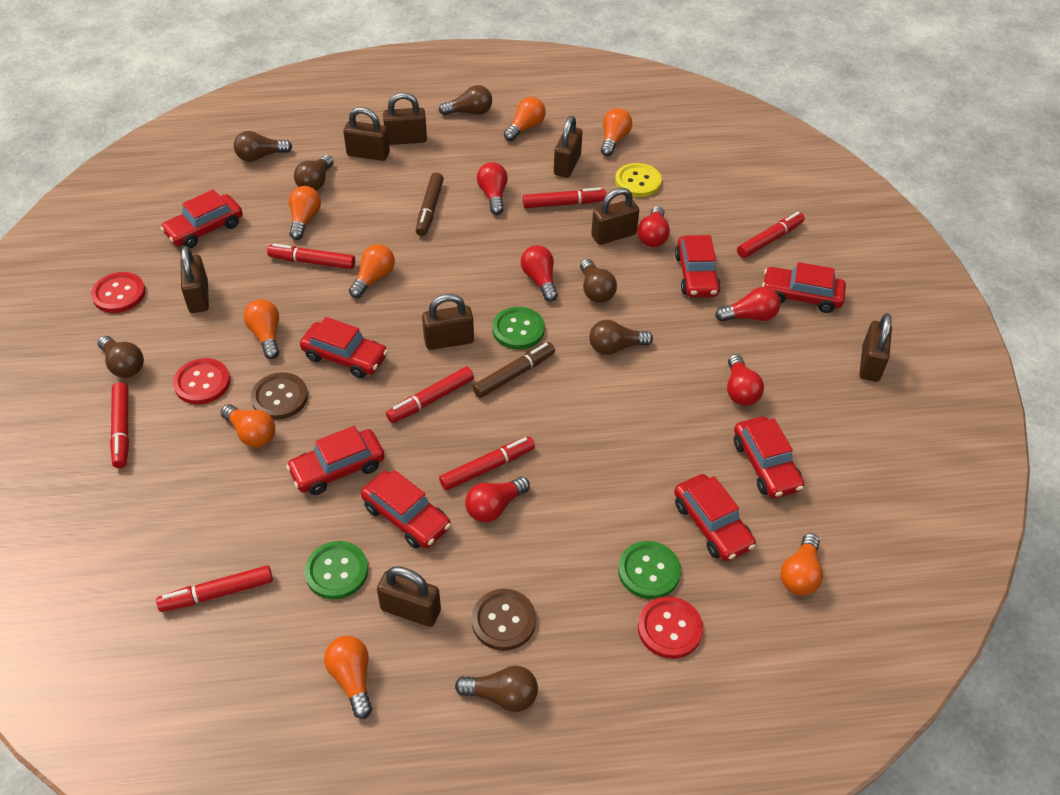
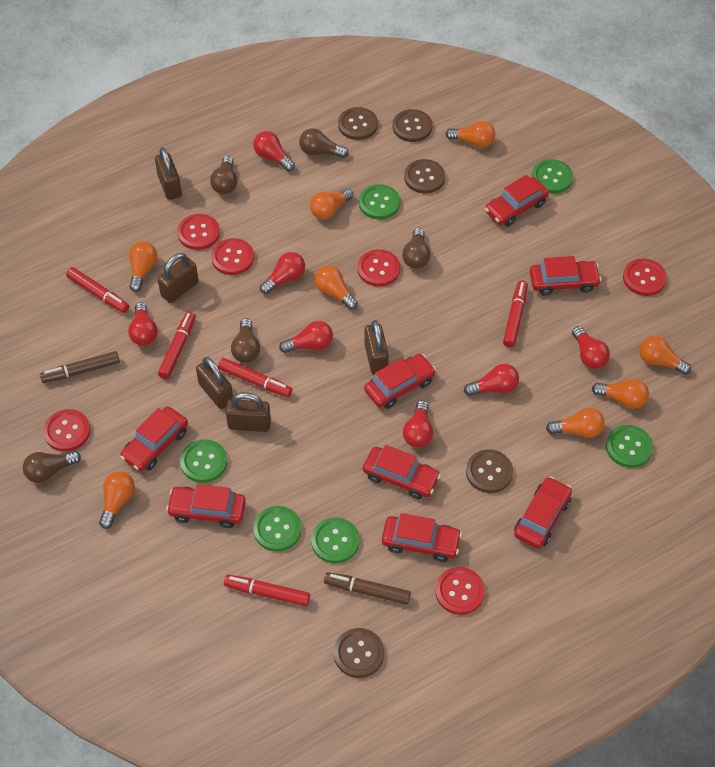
brown button: [251,372,308,420] [472,589,536,651] = 2 -> [334,628,384,678] [338,107,378,140] [392,109,433,142] [404,159,445,193] [466,449,513,493] = 5
brown light bulb: [98,336,144,378] [234,131,292,162] [294,155,334,191] [439,85,492,115] [455,666,538,712] [580,259,617,303] [589,320,653,355] = 7 -> [23,451,81,483] [210,156,238,194] [231,318,260,363] [299,128,349,158] [402,228,430,268] = 5
brown padlock: [181,246,209,313] [343,107,390,161] [377,566,441,627] [383,92,427,145] [422,294,474,350] [554,116,582,178] [591,188,639,245] [859,313,892,382] = 8 -> [155,147,182,200] [158,253,199,303] [196,357,233,409] [226,392,271,432] [364,320,389,374] = 5
green button: [304,541,368,600] [492,307,545,350] [618,541,681,599] = 3 -> [180,439,227,483] [253,506,302,552] [311,517,360,563] [359,184,400,219] [532,159,573,194] [606,425,653,468] = 6
red button: [91,272,146,313] [173,358,230,404] [638,596,703,659] = 3 -> [43,409,91,452] [177,214,220,250] [211,238,254,275] [358,249,400,287] [435,567,485,615] [623,259,667,296] = 6
red light bulb: [465,477,530,522] [477,162,508,215] [521,245,558,302] [637,206,670,247] [715,287,780,322] [727,354,764,406] = 6 -> [128,302,158,346] [253,131,295,171] [260,252,305,294] [279,321,333,353] [403,400,433,448] [464,364,519,396] [572,326,610,369] = 7
red marker: [110,382,129,468] [156,565,273,612] [267,244,355,269] [386,367,474,423] [439,436,535,491] [523,188,606,208] [737,212,805,258] = 7 -> [66,267,129,313] [158,311,196,379] [218,358,292,397] [224,575,310,606] [503,280,528,347] = 5
yellow button: [615,163,662,197] = 1 -> none = 0

